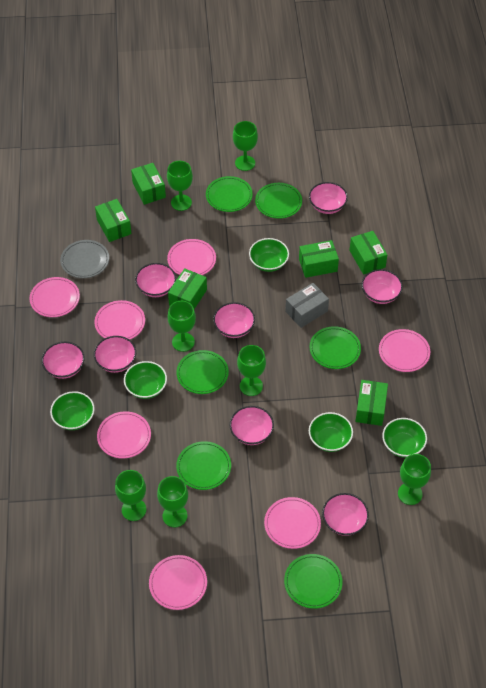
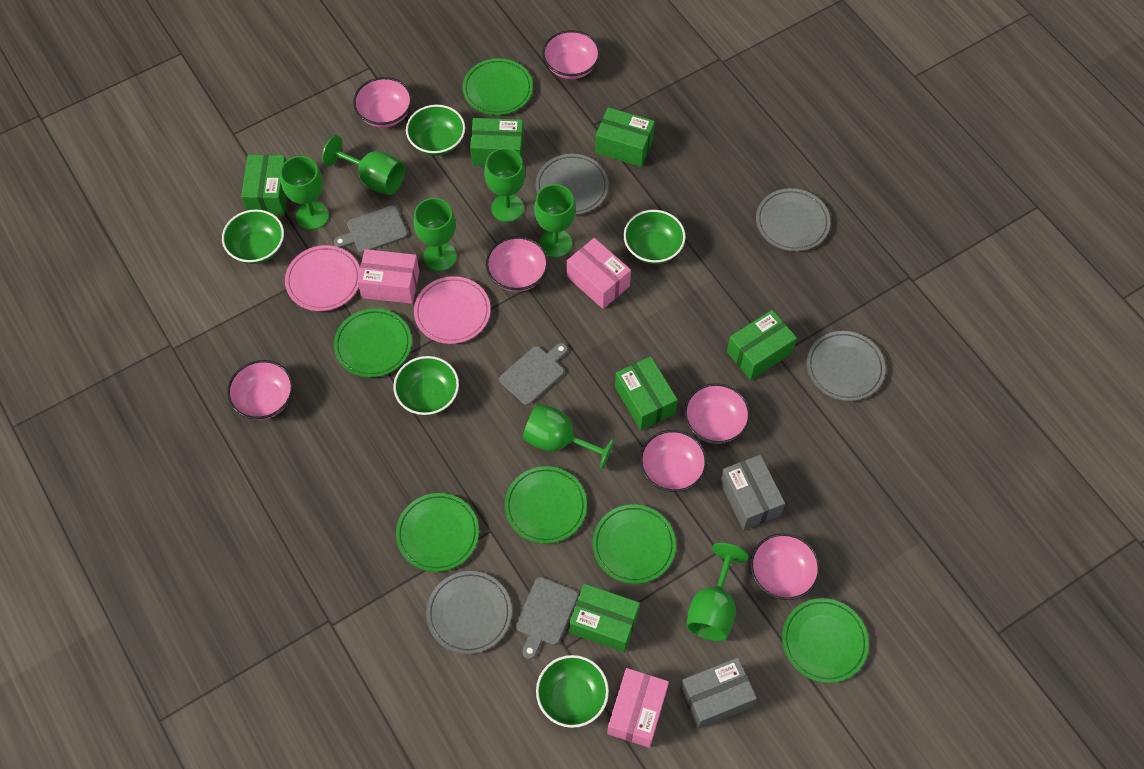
grey box: [285,283,329,328] = 1 -> [680,658,757,729] [720,455,785,530] = 2
grey cutting board: none = 0 -> [334,205,408,253] [499,343,568,405] [516,577,578,659] = 3
grey plate: [60,240,109,278] = 1 -> [426,571,512,654] [536,154,609,215] [756,188,830,252] [807,331,885,401] = 4
pink bowl: [42,342,85,379] [94,336,136,373] [135,263,176,297] [213,302,255,338] [230,406,274,445] [309,182,348,214] [322,493,369,536] [362,269,403,304] = 8 -> [227,360,293,420] [353,77,412,128] [486,236,548,292] [543,30,600,79] [640,430,707,492] [684,383,750,444] [750,533,820,600] = 7
pink box: none = 0 -> [357,249,420,304] [567,238,631,309] [607,668,669,748] = 3
pink plate: [30,277,80,317] [95,300,145,340] [97,411,151,458] [149,555,207,610] [167,239,216,275] [264,497,321,549] [379,329,430,372] = 7 -> [285,245,360,311] [414,276,491,344] = 2

